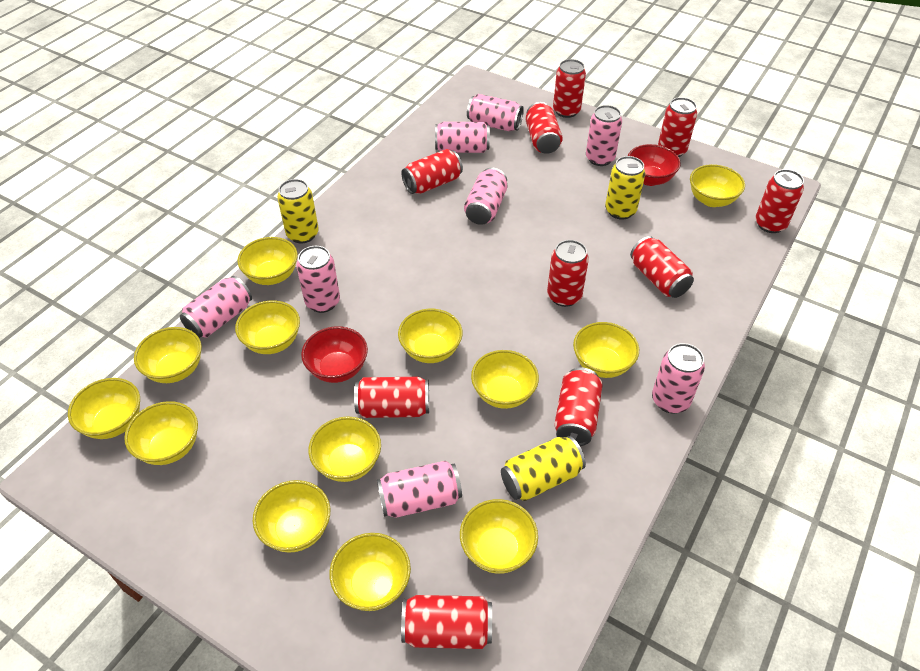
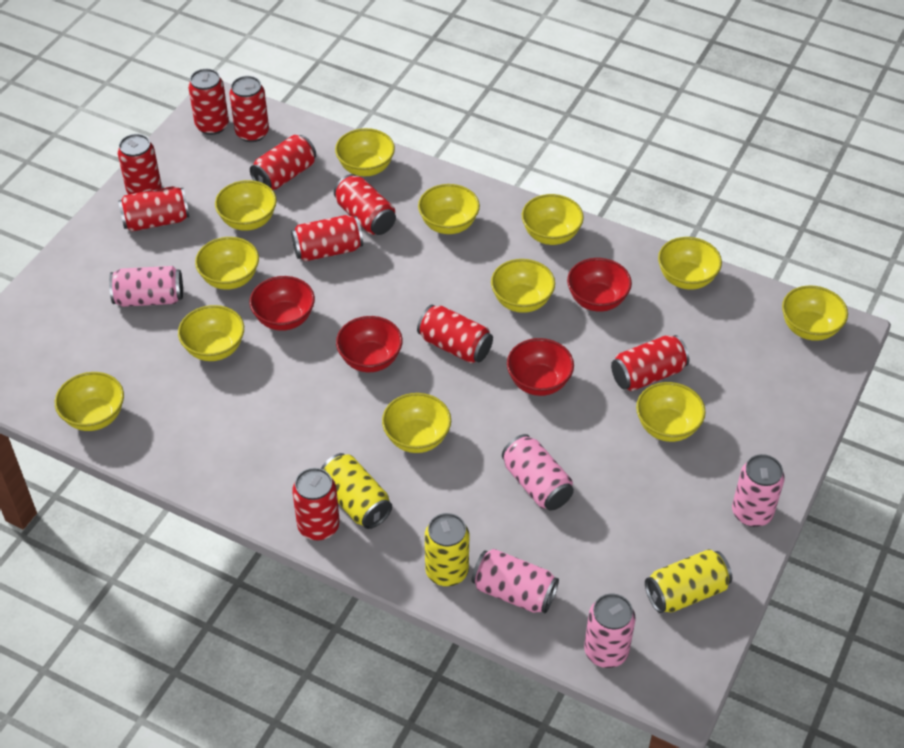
pink can: [180,276,252,338] [296,246,340,313] [377,461,462,518] [435,122,490,153] [464,168,507,225] [467,94,524,131] [586,105,622,166] [652,343,705,413] = 8 -> [109,266,183,307] [472,549,559,613] [502,434,574,511] [584,594,636,668] [732,454,785,527] = 5
red bowl: [301,326,368,383] [628,144,681,186] = 2 -> [249,276,315,331] [336,316,403,372] [507,338,574,396] [567,258,632,312] = 4
yellow bowl: [68,378,140,439] [124,401,198,465] [134,327,202,383] [235,300,300,354] [237,237,298,285] [253,480,330,553] [308,416,381,482] [329,533,411,611] [398,309,463,363] [460,499,538,574] [471,350,539,409] [573,322,639,378] [690,164,745,207] = 13 -> [55,372,124,431] [178,305,244,361] [195,237,259,290] [215,180,277,231] [335,128,395,176] [382,393,451,453] [418,184,480,234] [491,259,555,313] [522,194,584,245] [636,382,706,442] [658,237,722,290] [782,285,848,341] = 12

